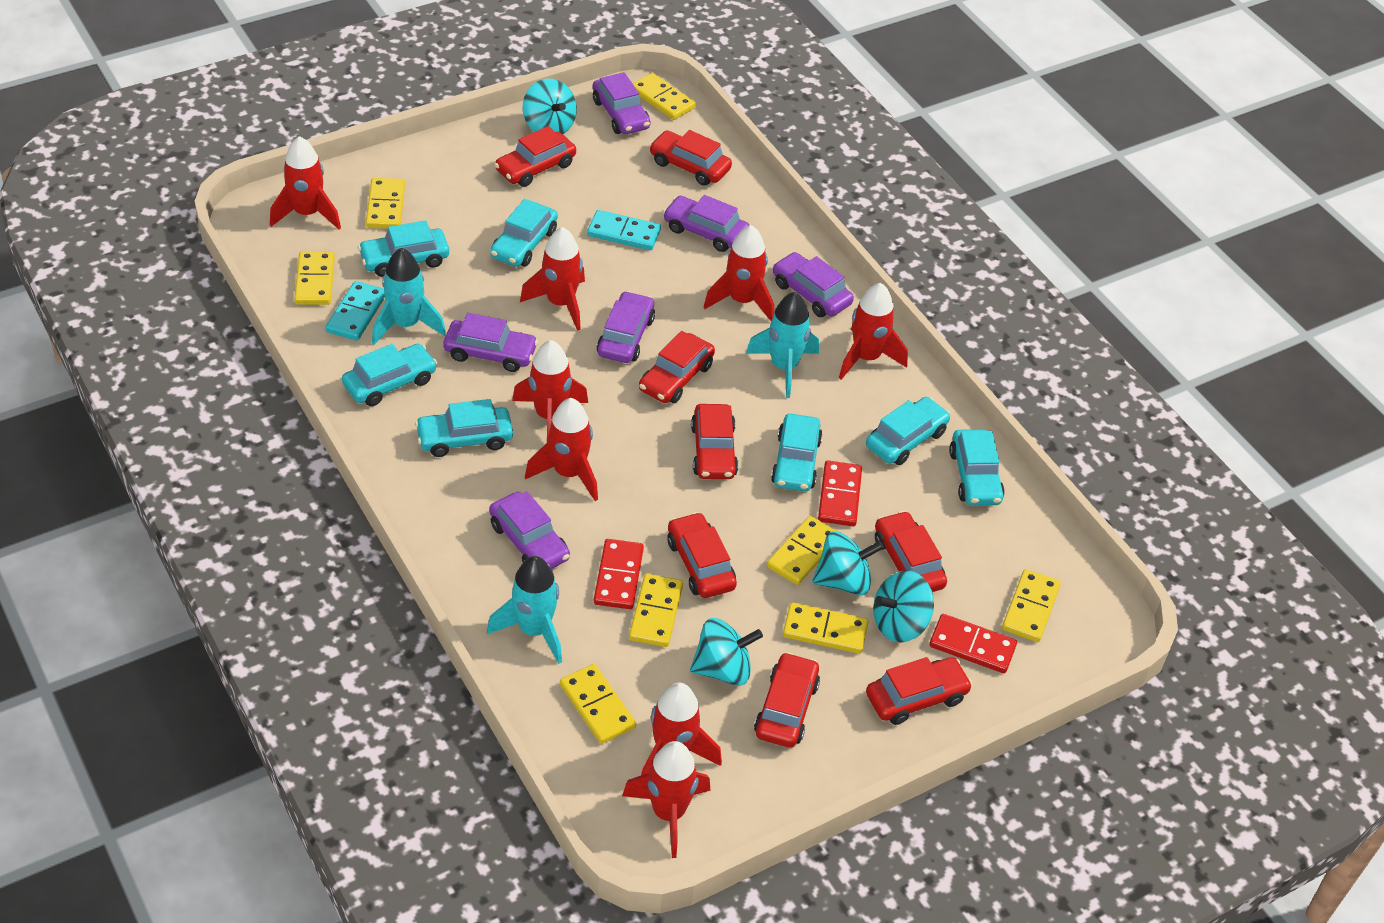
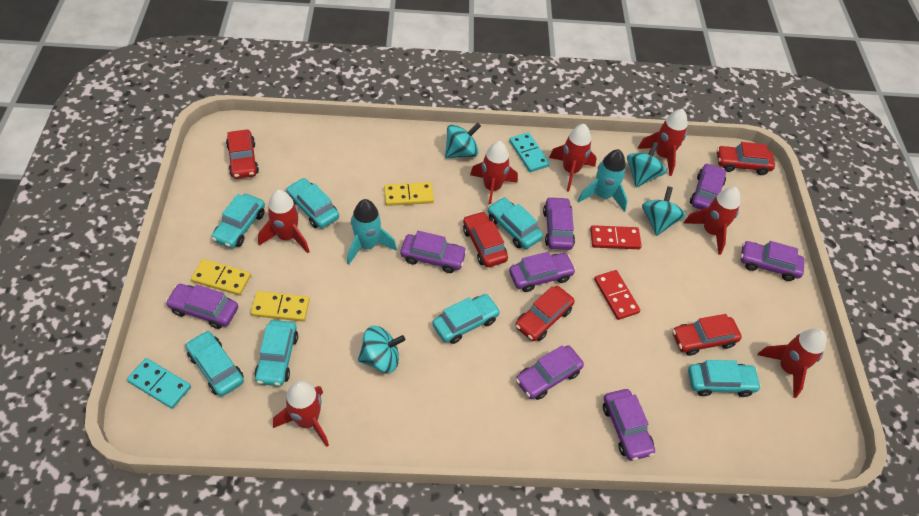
purple car: [443,313,538,372] [489,491,570,569] [593,72,651,134] [597,291,655,363] [663,195,749,252] [773,252,854,317] = 6 -> [165,284,238,329] [401,231,467,273] [509,252,576,292] [516,345,584,400] [543,197,575,250] [603,389,655,461] [690,163,726,210] [741,241,805,281] = 8
red car: [494,126,576,187] [639,331,715,403] [649,130,732,186] [667,512,737,598] [691,404,738,479] [754,652,820,748] [866,657,973,725] [875,511,947,592] = 8 -> [226,130,259,179] [463,211,508,267] [515,286,575,341] [672,314,742,356] [717,142,775,175] = 5
red domino: [594,539,644,609] [818,461,862,526] [929,614,1017,673] = 3 -> [590,225,642,249] [594,270,640,320] = 2
red rocket: [270,136,341,229] [512,340,588,442] [520,227,585,331] [525,398,598,501] [622,741,711,858] [641,682,722,775] [704,225,774,321] [839,283,908,380] = 8 -> [258,190,310,253] [273,381,329,447] [470,141,518,205] [549,124,597,192] [637,109,688,176] [684,187,740,255] [757,328,826,398] = 7
turquoise rocket: [372,248,446,345] [487,556,562,664] [746,292,819,398] = 3 -> [347,199,397,265] [578,149,628,212] = 2
yellow domino: [294,251,335,305] [366,178,405,229] [560,664,636,744] [629,574,683,647] [632,73,695,120] [767,516,836,585] [783,602,868,654] [1002,569,1061,642] = 8 -> [191,259,251,295] [251,291,310,321] [384,182,434,206] = 3

